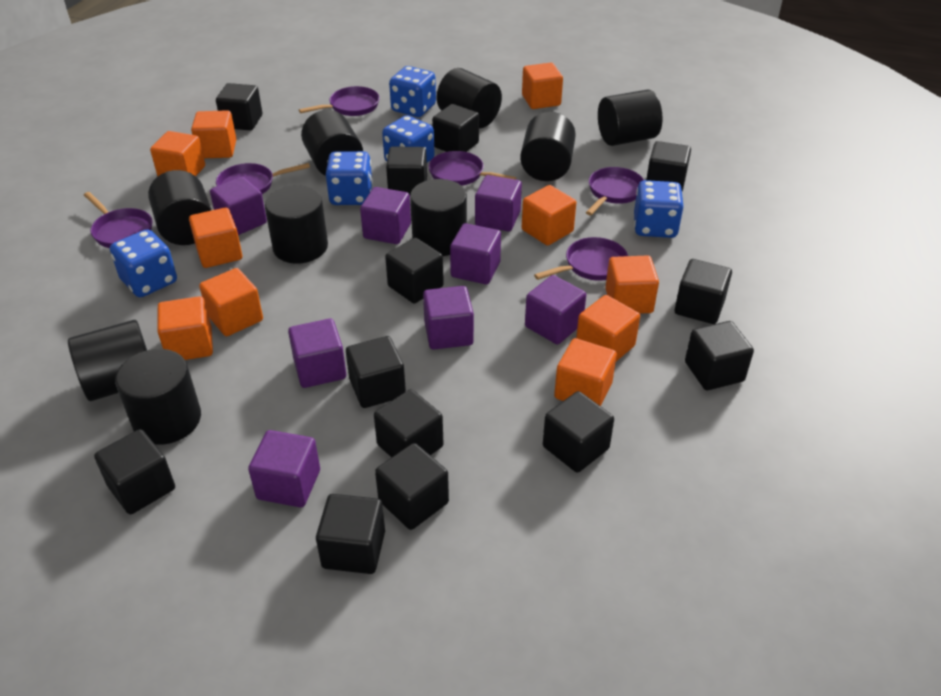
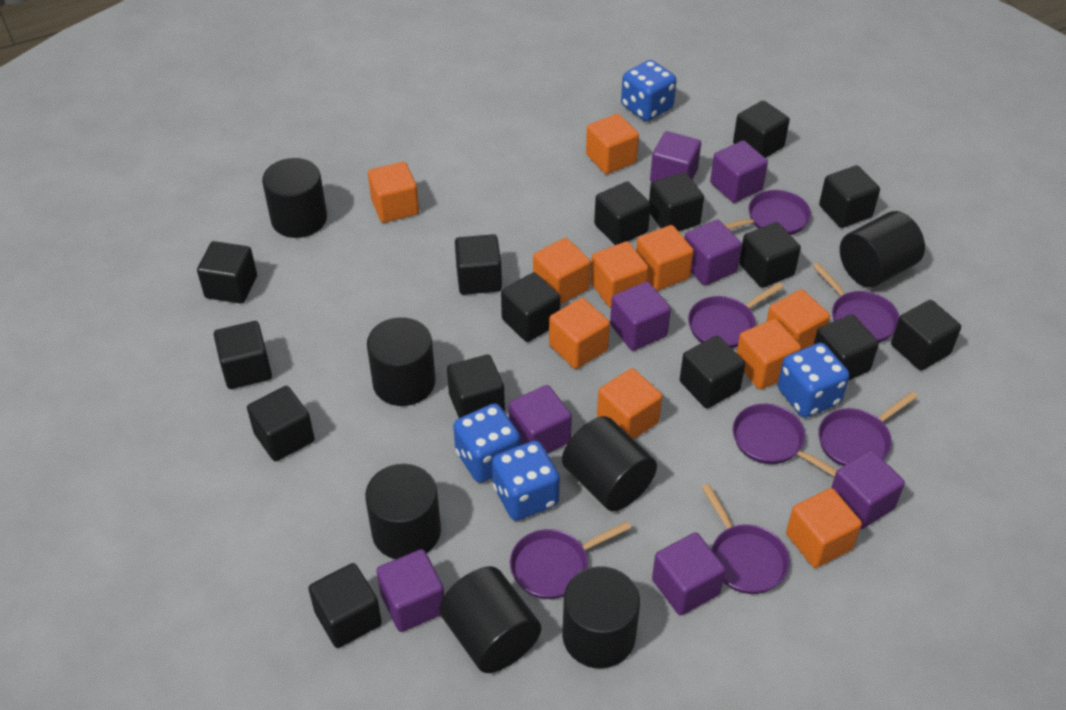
black cube: [94,429,175,514] [216,83,262,130] [316,494,385,574] [346,336,406,408] [374,389,443,458] [375,443,449,530] [385,238,444,303] [386,146,427,195] [432,104,479,152] [543,391,614,473] [646,141,691,192] [675,259,732,324] [685,321,754,390] = 13 -> [197,241,257,304] [214,321,272,389] [247,386,315,461] [308,563,382,648] [447,354,505,418] [455,234,502,295] [501,272,560,342] [594,181,651,245] [649,172,704,231] [680,336,745,408] [733,100,790,158] [739,222,801,288] [813,315,879,380] [819,165,880,228] [891,300,961,370] = 15
black cylinder: [68,320,147,401] [115,349,201,445] [148,170,211,245] [264,185,328,264] [301,110,363,176] [410,179,467,256] [437,68,502,128] [520,112,576,181] [598,90,663,146] = 9 -> [262,158,327,238] [365,464,441,559] [367,317,436,406] [439,566,541,673] [562,416,657,511] [562,566,640,669] [840,211,925,287] = 7
blue dice: [110,229,177,297] [326,151,373,205] [382,115,435,162] [389,66,436,117] [634,180,684,238] = 5 -> [453,403,521,483] [492,441,560,521] [621,60,676,121] [778,343,849,418] = 4
purple pan: [84,192,152,248] [216,163,310,194] [299,86,380,116] [428,151,516,186] [534,237,628,281] [586,167,644,216] = 6 -> [510,521,631,599] [688,282,783,348] [701,484,790,594] [724,190,811,235] [733,404,837,477] [813,263,899,343] [818,392,917,466] = 7

